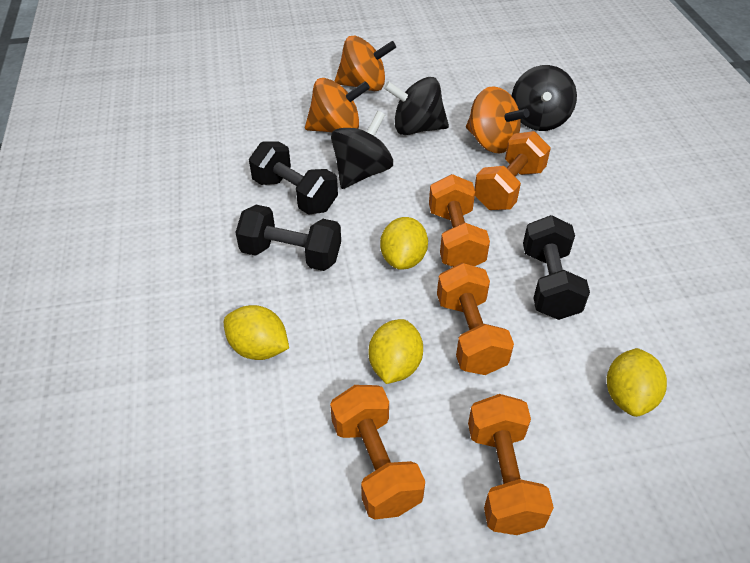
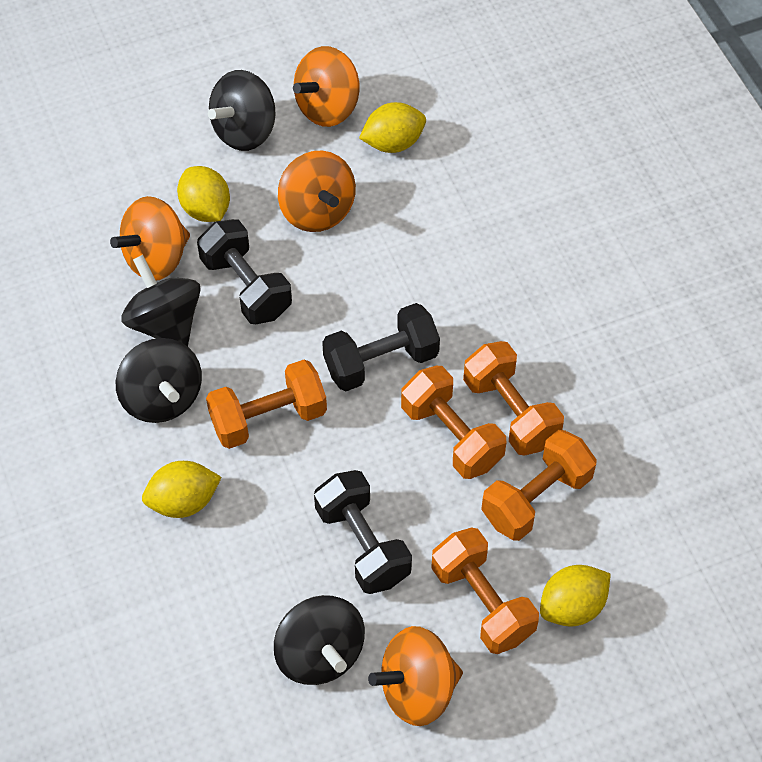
black spinning top: [331,111,393,189] [384,77,449,135] [512,65,577,131] = 3 -> [115,338,202,423] [121,255,201,346] [208,70,276,151] [274,595,365,685] = 4
orange spinning top: [305,78,370,132] [334,36,396,91] [466,86,530,154] = 3 -> [110,196,190,281] [278,151,356,232] [293,46,359,127] [368,626,463,726] = 4

